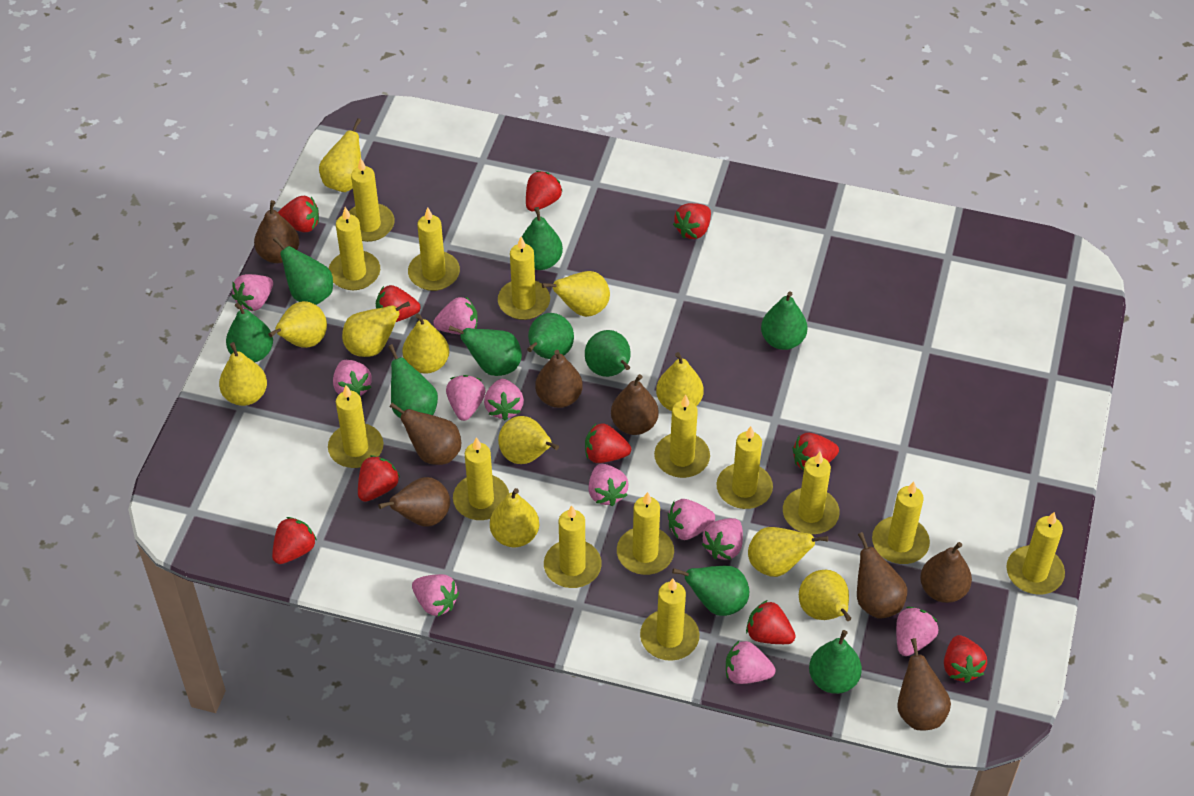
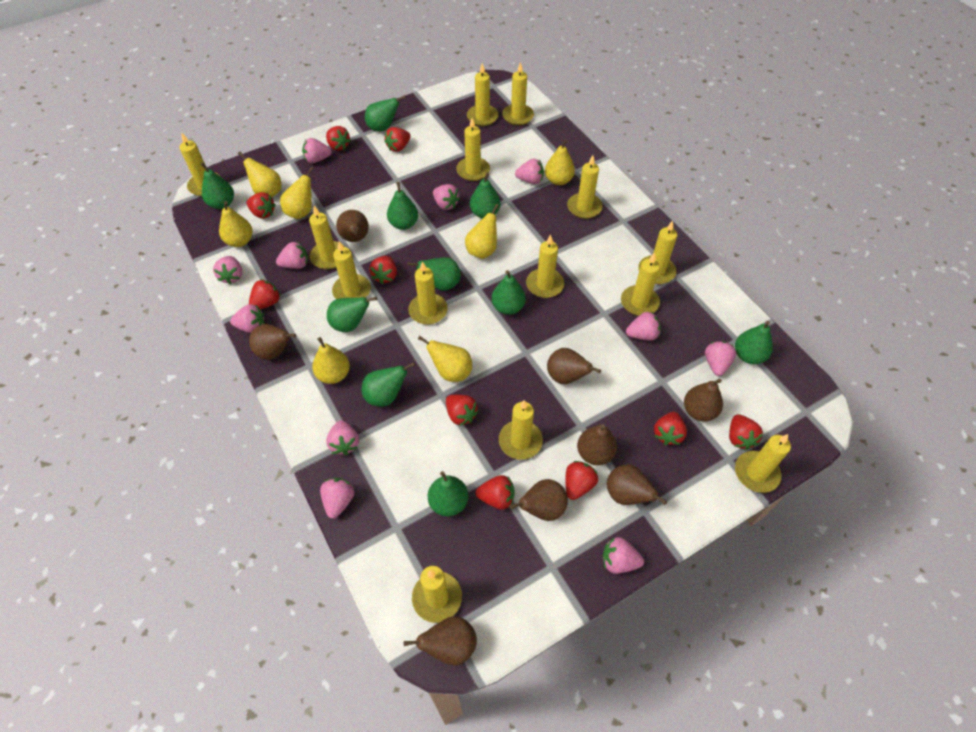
yellow pear: [219,342,267,406] [268,301,327,348] [319,118,361,192] [342,301,410,357] [402,313,449,373] [490,488,539,547] [498,416,559,464] [542,271,610,317] [656,352,704,411] [748,527,828,577] [799,570,851,621] = 11 -> [219,201,253,247] [238,151,281,197] [280,167,314,219] [312,337,350,384] [418,336,472,382] [465,204,499,259] [545,139,575,185] = 7

